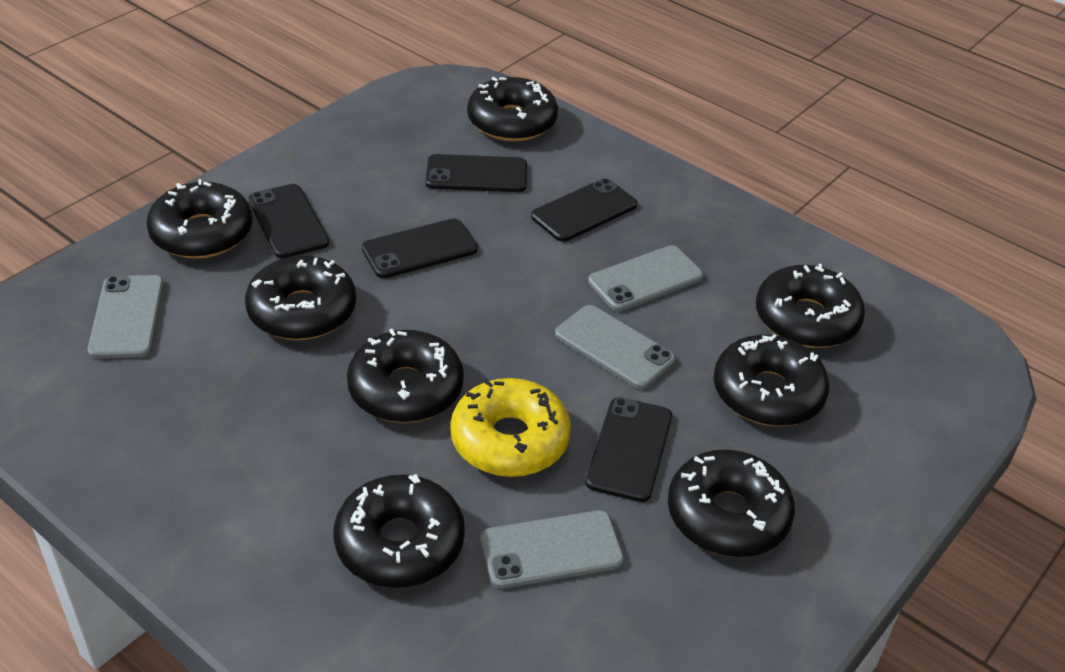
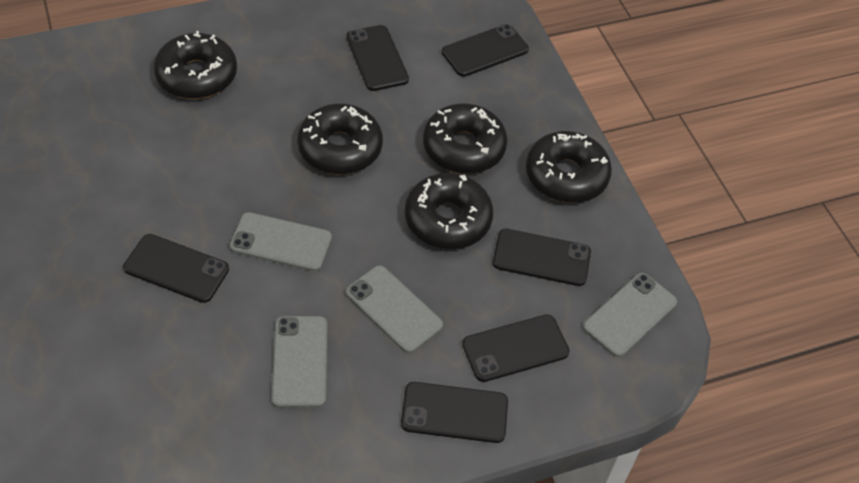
black donut: [146,179,252,259] [245,256,356,340] [334,474,465,588] [347,329,464,423] [467,77,558,142] [668,449,795,557] [713,334,829,426] [756,264,865,348] = 8 -> [154,31,237,99] [297,104,383,174] [405,173,493,249] [423,104,508,174] [526,131,612,203] = 5
black phone: [248,184,329,258] [362,218,477,278] [426,154,527,192] [531,178,637,242] [586,397,672,502] = 5 -> [123,234,229,303] [346,25,409,91] [401,382,508,443] [442,24,529,77] [462,314,569,382] [493,228,591,286] = 6
yellow donut: [450,378,571,477] = 1 -> none = 0

